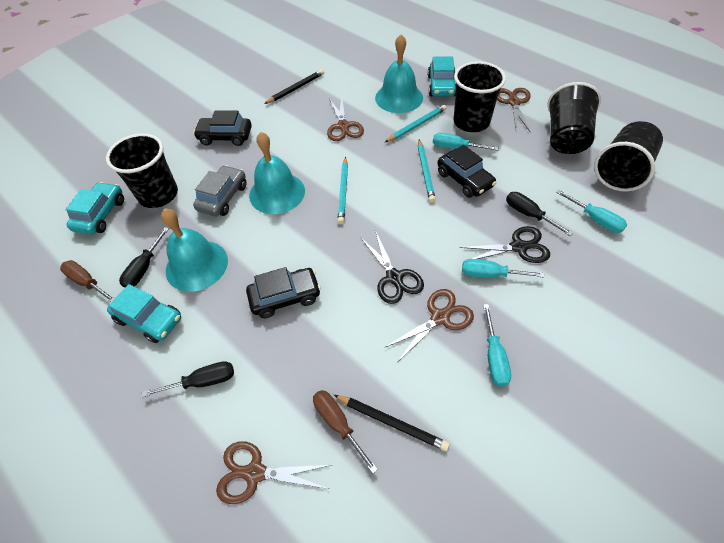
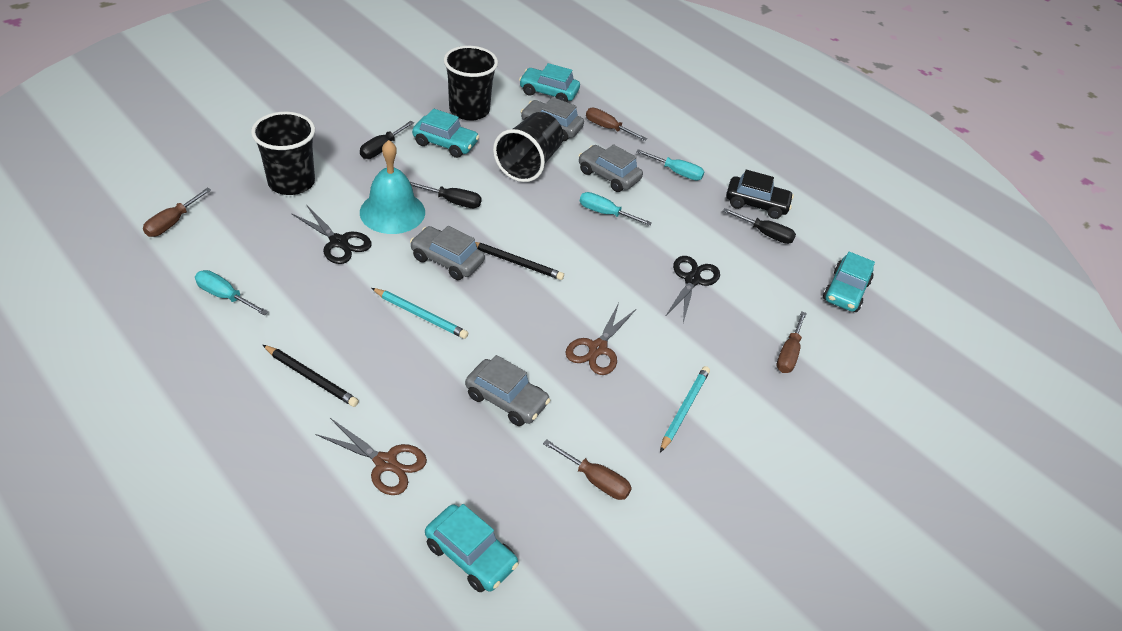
black car: [193,110,252,146] [246,267,321,318] [437,145,496,198] = 3 -> [726,170,794,219] = 1
black cup: [106,133,178,208] [453,61,506,132] [547,82,601,154] [594,121,663,192] = 4 -> [251,112,315,195] [444,46,498,121] [493,112,563,182] = 3
brown scissors: [216,441,331,504] [327,97,364,141] [384,289,474,361] [497,88,531,132] = 4 -> [315,418,427,495] [565,303,636,375] = 2
brown screwdriver: [60,260,115,302] [313,390,378,473] = 2 -> [143,188,211,237] [543,439,632,500] [586,108,647,141] [777,311,807,373] = 4
grey car: [193,165,247,217] = 1 -> [410,226,485,280] [465,355,550,426] [521,97,584,141] [579,144,643,192] = 4
turquoise bell: [161,208,228,292] [249,132,305,214] [375,34,423,113] = 3 -> [360,140,425,234] = 1
turquoise car: [65,182,124,235] [107,284,181,343] [428,56,456,97] = 3 -> [412,109,479,158] [425,504,519,592] [519,63,580,102] [823,251,875,312] = 4
turquoise pencil: [337,157,348,224] [385,105,446,142] [418,140,436,203] = 3 -> [372,288,468,339] [660,366,710,453] = 2
turquoise screwdriver: [433,133,499,151] [462,259,545,278] [483,304,511,387] [556,190,627,233] = 4 -> [195,270,268,315] [580,192,652,226] [636,149,705,181] = 3

